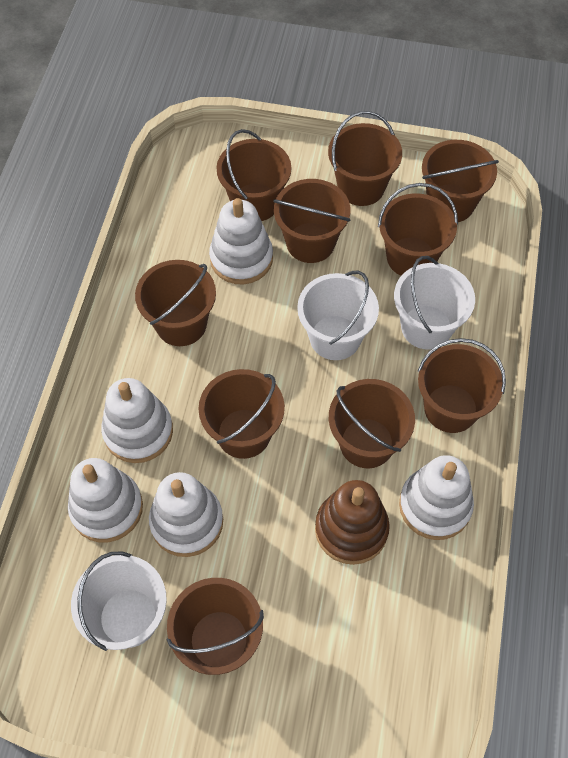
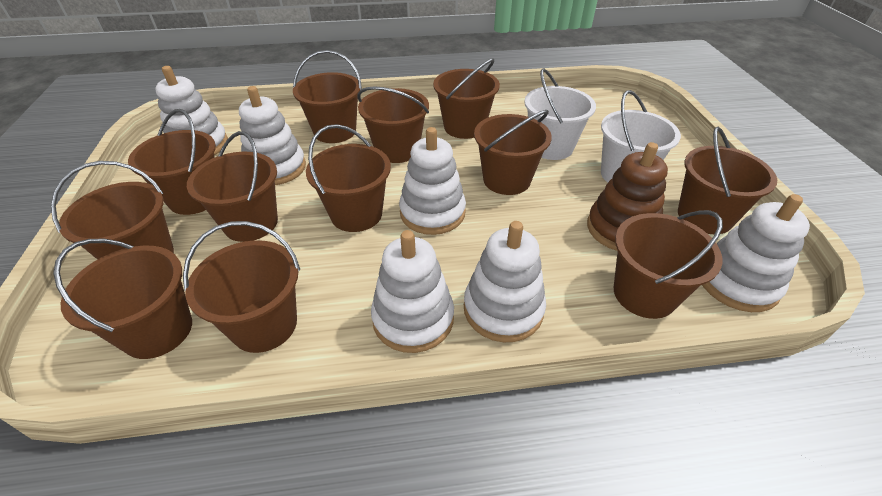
brown bucket: [135,260,216,346] [166,578,264,675] [198,369,285,459] [216,129,291,221] [273,179,351,263] [328,111,402,206] [329,379,415,468] [378,183,458,276] [418,338,506,433] [422,140,499,222] = 10 -> [51,161,174,260] [53,239,192,359] [128,109,216,215] [183,221,300,353] [187,131,278,242] [293,50,362,143] [306,124,391,232] [358,86,429,163] [433,58,500,139] [474,110,552,195] [614,210,723,319] [678,127,777,234] = 12
white bucket: [71,551,167,651] [297,271,379,360] [394,256,475,350] = 3 -> [524,68,596,160] [601,90,681,182] = 2
white stacking toy: [68,458,143,542] [101,378,173,463] [149,472,223,557] [209,198,273,284] [399,455,474,540] = 5 -> [155,66,228,155] [239,86,306,185] [371,230,454,353] [399,127,466,235] [464,221,546,342] [702,194,810,312] = 6

